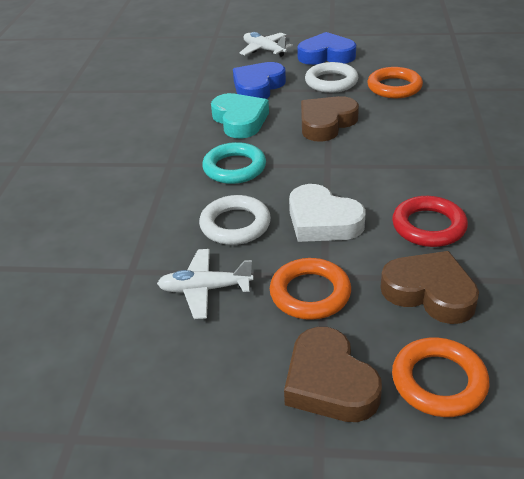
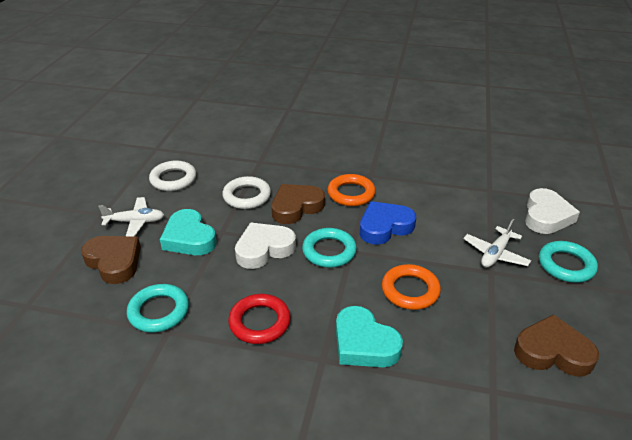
blue heart: [233,62,286,99] [297,32,356,65] = 2 -> [360,201,416,245] = 1
orange ring: [270,258,351,320] [367,67,423,98] [392,337,489,417] = 3 -> [328,174,376,206] [382,264,441,310] = 2
turquoise heart: [211,93,269,138] = 1 -> [160,209,217,255] [336,306,403,367] = 2
turquoise ring: [202,142,266,184] = 1 -> [127,284,189,332] [302,228,357,268] [539,241,598,283] = 3
white heart: [289,184,366,242] = 1 -> [235,223,296,269] [525,188,580,234] = 2

